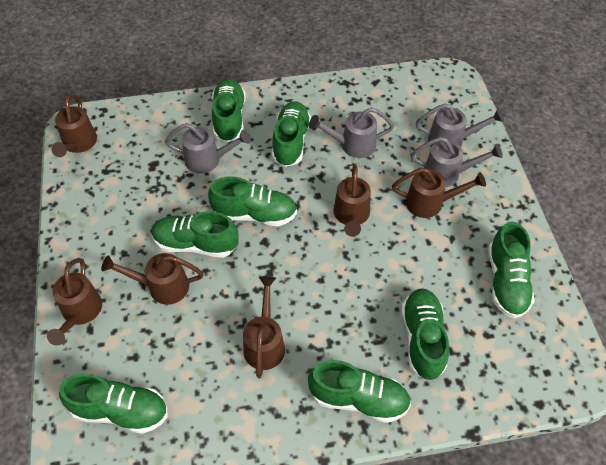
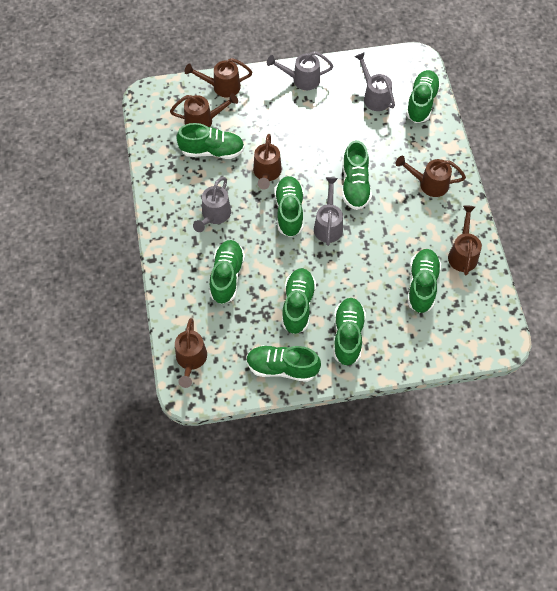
green shoe: [59,373,168,434] [152,211,239,258] [208,177,297,226] [212,79,246,142] [272,101,311,167] [308,360,411,423] [401,288,449,380] [488,221,535,318] = 8 -> [176,123,245,159] [209,240,245,304] [246,345,321,382] [274,176,303,237] [282,268,316,334] [333,298,366,366] [342,140,372,210] [406,70,441,123] [407,249,441,313] = 9

